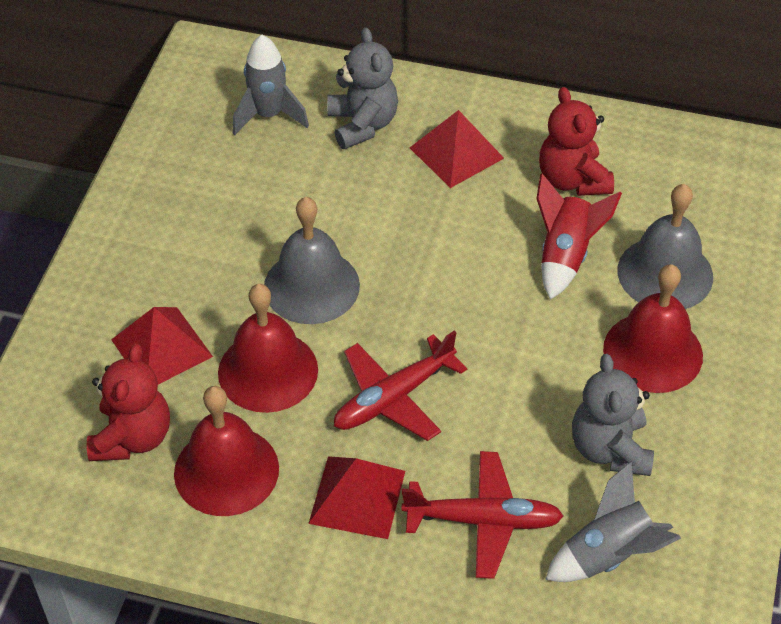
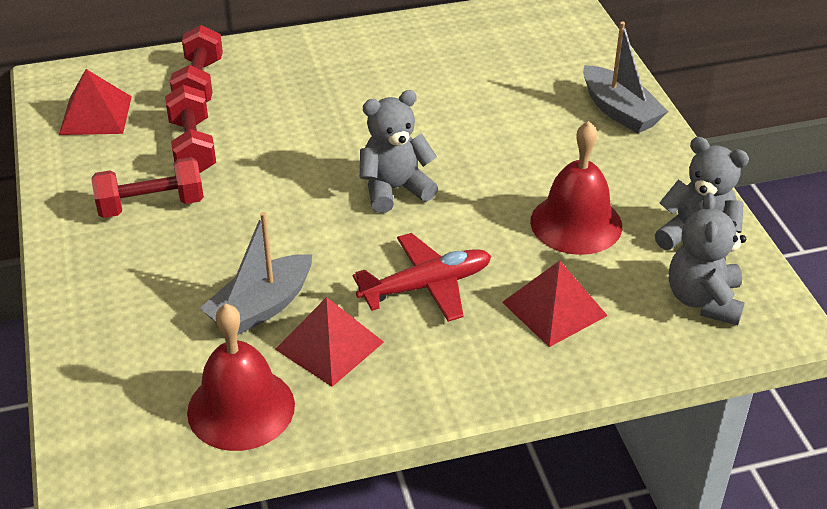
grey bell: [264,197,360,324] [617,184,713,309] = 2 -> none = 0
grey boat: none = 0 -> [200,212,312,335] [583,22,668,134] = 2
grey rocket: [232,35,309,136] [545,462,681,582] = 2 -> none = 0
grey teddy bear: [327,27,398,149] [572,354,654,476] = 2 -> [360,90,438,213] [655,137,749,261] [669,193,746,325] = 3
red bell: [174,386,279,516] [218,284,318,413] [603,264,703,393] = 3 -> [187,304,295,451] [530,121,622,255] = 2
red dumbbell: none = 0 -> [91,157,204,218] [165,85,216,173] [170,25,223,102] = 3
red plane: [334,331,467,441] [401,451,563,579] = 2 -> [353,233,491,322] = 1
red rocket: [536,174,622,300] = 1 -> none = 0
red teddy bear: [87,344,170,461] [539,87,614,196] = 2 -> none = 0

